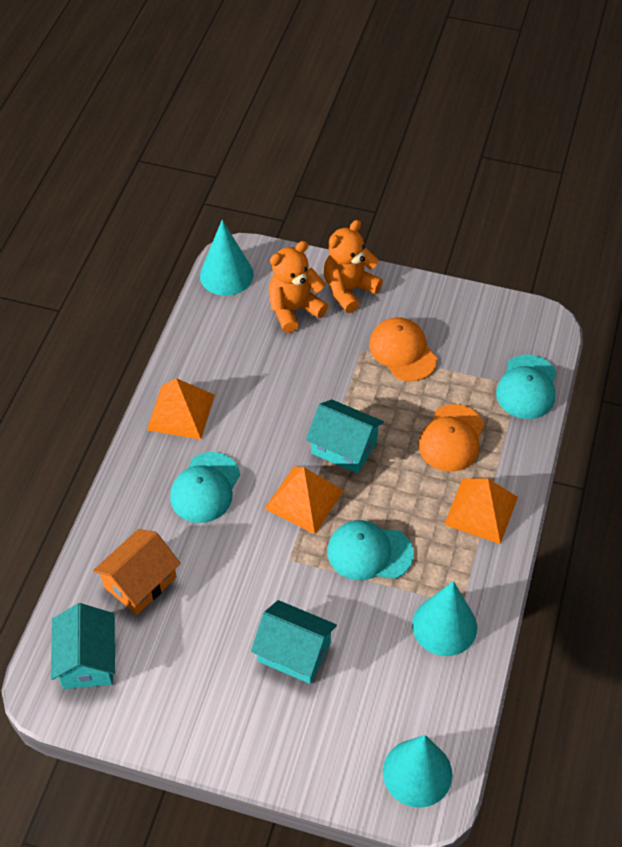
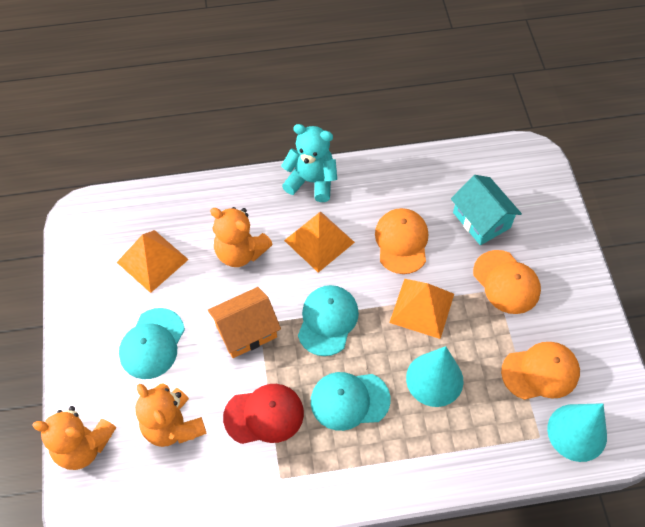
orange cap: [369,317,437,381] [418,404,484,472] = 2 -> [375,208,428,274] [473,250,541,314] [501,342,580,400] = 3
orange teddy bear: [269,241,328,333] [324,220,383,313] = 2 -> [32,406,116,470] [135,383,207,447] [210,207,273,267] = 3
red cap: none = 0 -> [223,384,304,444] = 1
turquoise cone: [200,220,254,296] [383,735,452,808] [412,581,477,656] = 3 -> [406,346,463,407] [547,403,607,462] = 2
turquoise house: [51,603,115,689] [251,600,337,684] [306,399,384,474] = 3 -> [451,175,522,245] = 1
turquoise teddy bear: none = 0 -> [281,124,337,202] = 1

